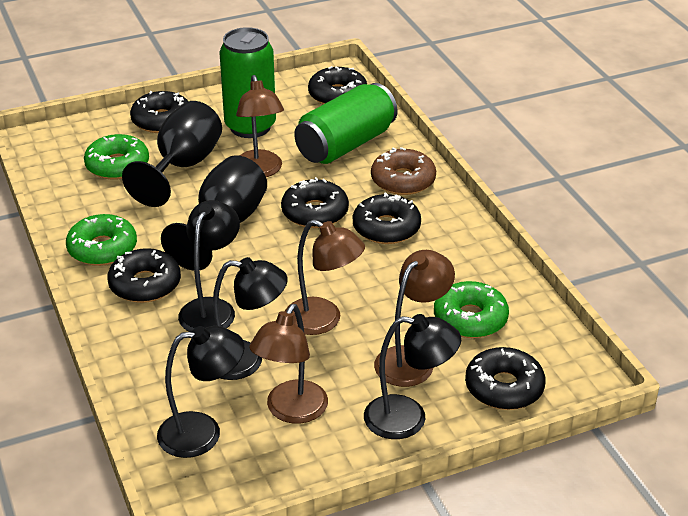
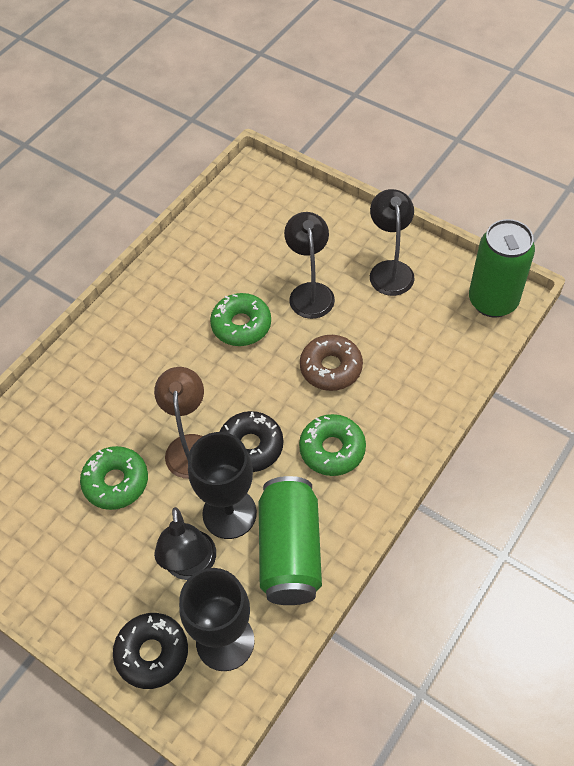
black donut: [107,248,181,303] [130,91,188,133] [281,177,349,228] [308,66,367,104] [353,192,421,244] [465,347,546,410] = 6 -> [113,613,188,689] [220,411,283,472] = 2
black lamp: [157,326,244,458] [178,200,240,332] [213,257,288,380] [364,314,461,439] = 4 -> [154,507,216,580] [284,212,335,319] [370,189,415,296] = 3
brown lamp: [236,75,284,177] [249,304,328,424] [285,219,365,335] [374,250,455,387] = 4 -> [154,367,204,479] = 1

